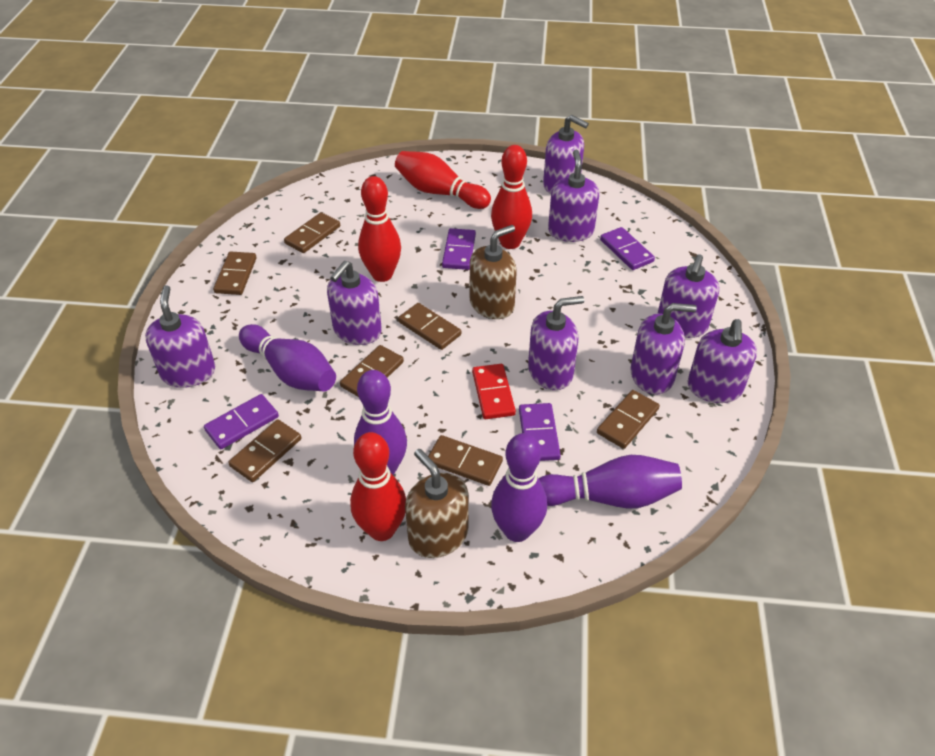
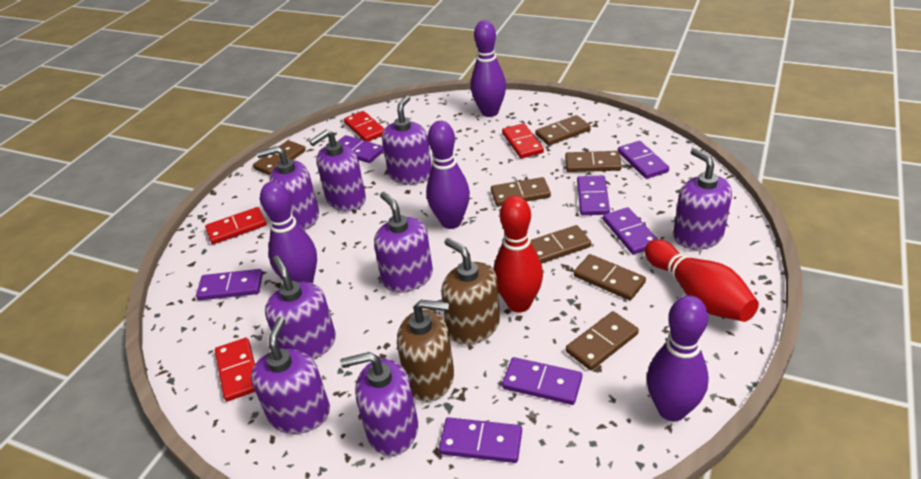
purple domino: [204,394,279,449] [442,228,476,270] [519,403,561,461] [600,227,655,270] = 4 -> [196,269,263,300] [338,135,384,163] [439,417,522,463] [502,357,582,405] [577,175,610,215] [603,207,658,255] [618,141,669,179] = 7
red bowling pin: [350,432,406,541] [358,176,401,282] [395,151,491,209] [491,145,532,249] = 4 -> [493,196,543,312] [644,240,759,322] = 2
red domino: [472,364,516,419] = 1 -> [205,207,267,244] [215,338,255,401] [344,111,385,142] [502,123,544,159] = 4

